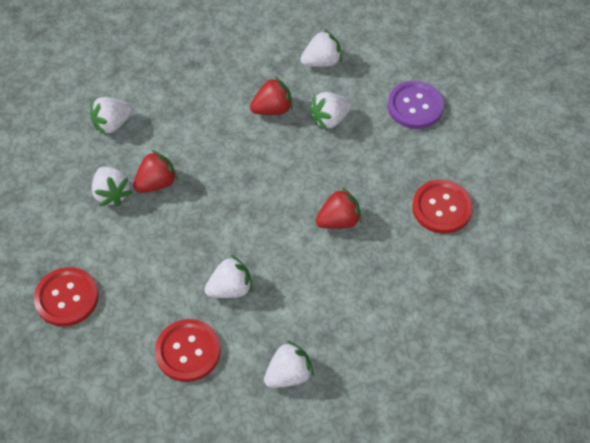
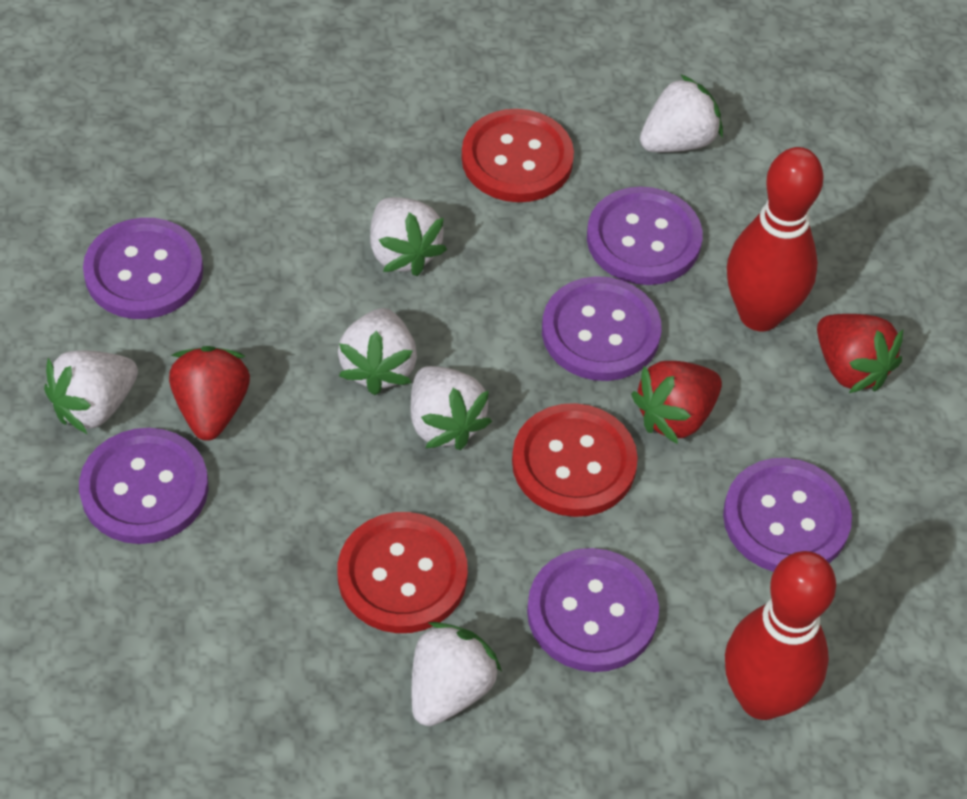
purple button: [388,81,444,129] = 1 -> [79,428,208,544] [83,218,203,319] [527,548,659,672] [542,276,662,381] [587,187,703,285] [723,458,852,572] = 6
red bowling pin: none = 0 -> [725,551,836,720] [727,147,824,331] = 2

